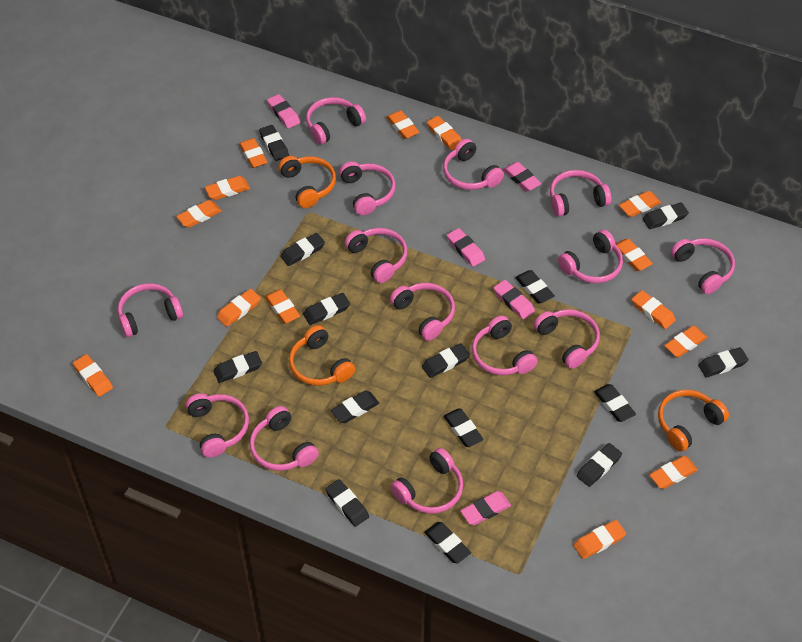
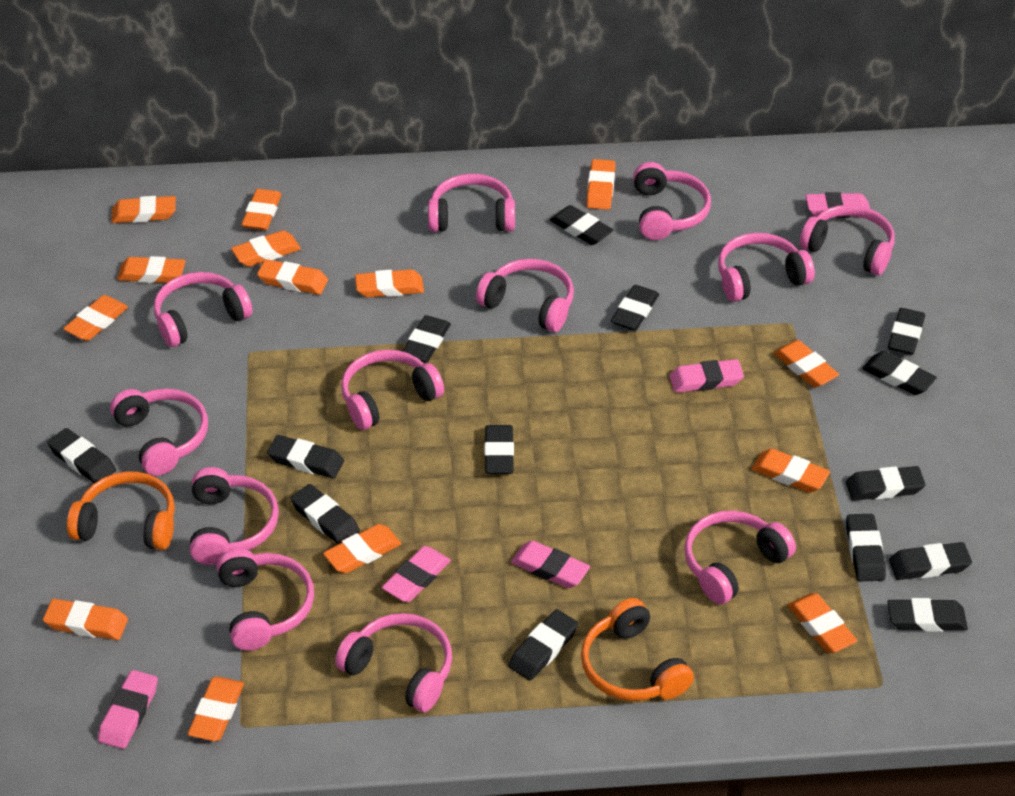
orange headphones: [279,156,336,208] [289,325,355,386] [658,390,729,452] = 3 -> [67,472,175,550] [581,598,694,701] = 2
pink headphones: [118,283,183,337] [186,393,249,458] [249,406,319,471] [306,97,366,145] [339,161,396,215] [345,228,407,283] [390,283,455,341] [390,448,463,514] [443,139,504,190] [472,315,538,375] [534,309,600,369] [550,170,611,217] [558,230,623,283] [671,238,735,294] = 14 -> [110,388,208,476] [154,272,252,347] [190,467,279,565] [217,548,314,651] [335,613,452,712] [341,350,444,430] [428,174,515,232] [476,259,574,332] [633,162,711,240] [684,511,796,604] [718,233,815,302] [800,205,895,275] = 12

